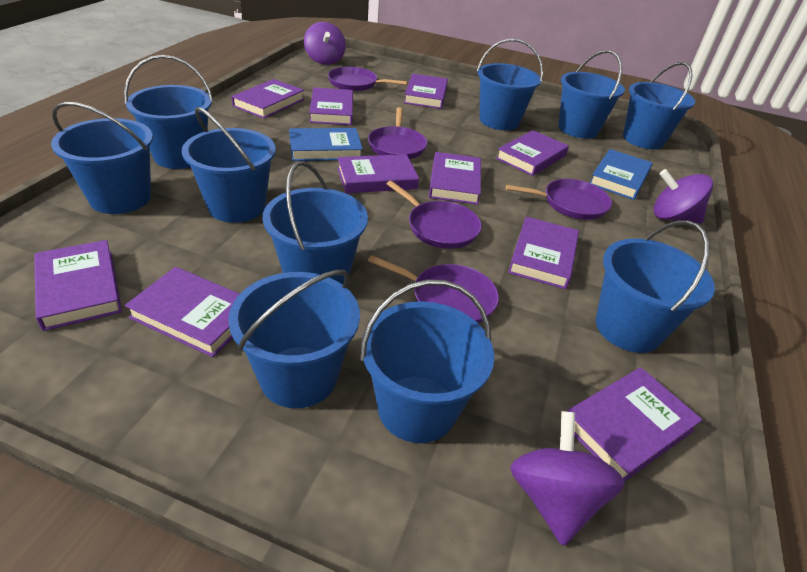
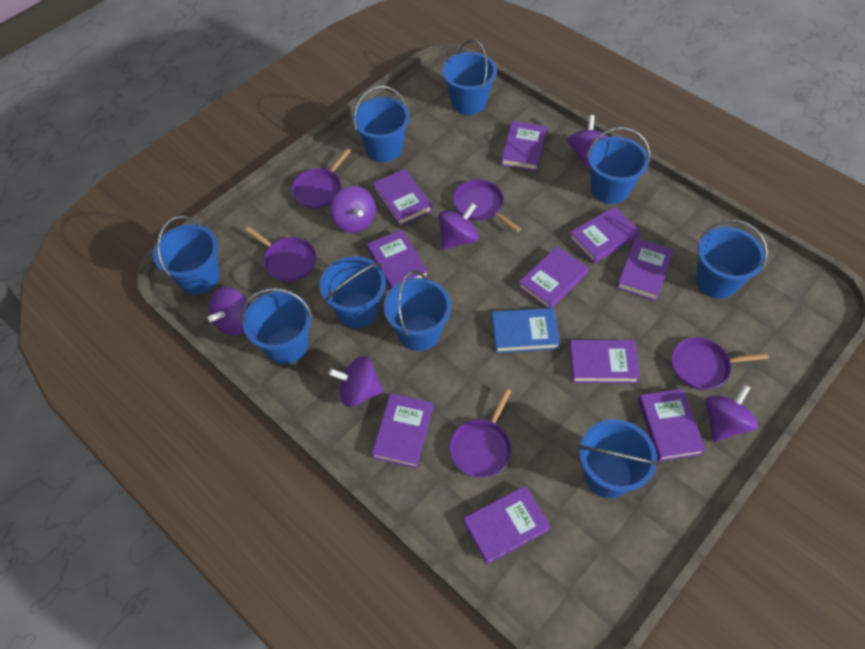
blue book: [289,128,363,161] [590,149,653,200] = 2 -> [492,308,560,353] = 1
blue bucket: [51,102,153,214] [124,55,213,169] [182,107,276,223] [228,270,360,408] [263,161,368,285] [360,279,494,443] [477,39,543,130] [558,50,625,139] [596,220,715,353] [623,62,695,149] = 10 -> [153,216,220,295] [241,288,313,364] [319,256,386,328] [352,86,410,162] [384,271,451,351] [442,39,497,115] [578,419,659,498] [587,127,650,204] [695,220,768,299] = 9
purple spinning top: [304,22,346,65] [510,411,625,546] [653,169,713,224] = 3 -> [208,287,250,336] [328,356,384,407] [331,186,376,233] [439,203,479,250] [567,115,609,168] [705,384,758,442] = 6

